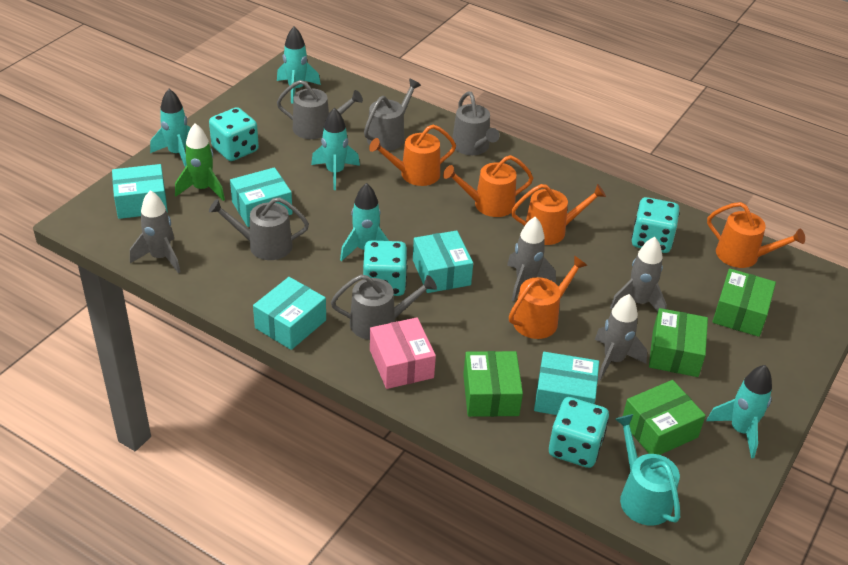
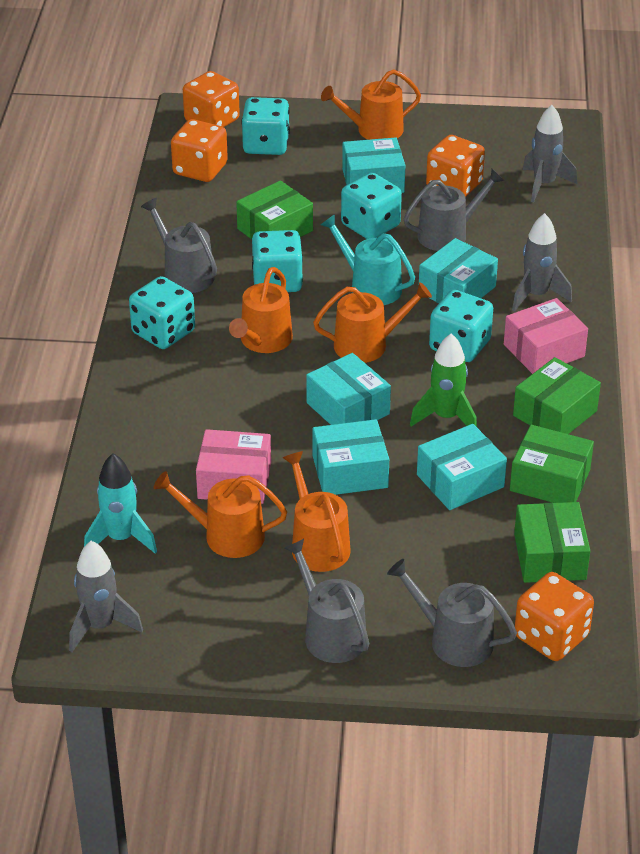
grey rocket: [130,190,181,273] [507,217,556,302] [595,294,647,381] [610,237,667,312] = 4 -> [69,541,143,652] [512,213,572,312] [523,105,577,202] = 3
grey watering can: [209,197,309,260] [277,80,363,139] [331,275,437,340] [364,79,421,151] [452,92,500,155] = 5 -> [141,198,217,293] [285,539,369,663] [387,559,517,667] [404,169,505,251] = 4
orange dice: none = 0 -> [171,119,228,182] [183,71,240,127] [426,135,485,197] [515,572,594,661] = 4
pink box: [370,317,436,389] = 1 -> [196,429,271,504] [504,298,588,374] = 2
turquoise dice: [209,107,259,161] [363,240,408,296] [549,397,609,468] [632,197,680,253] = 4 -> [129,276,195,349] [242,97,290,155] [252,230,303,292] [341,173,402,239] [429,290,493,362] = 5
turquoise rocket: [150,89,191,167] [277,26,321,104] [311,108,360,190] [340,183,389,261] [706,365,772,458] = 5 -> [84,453,157,553] = 1

